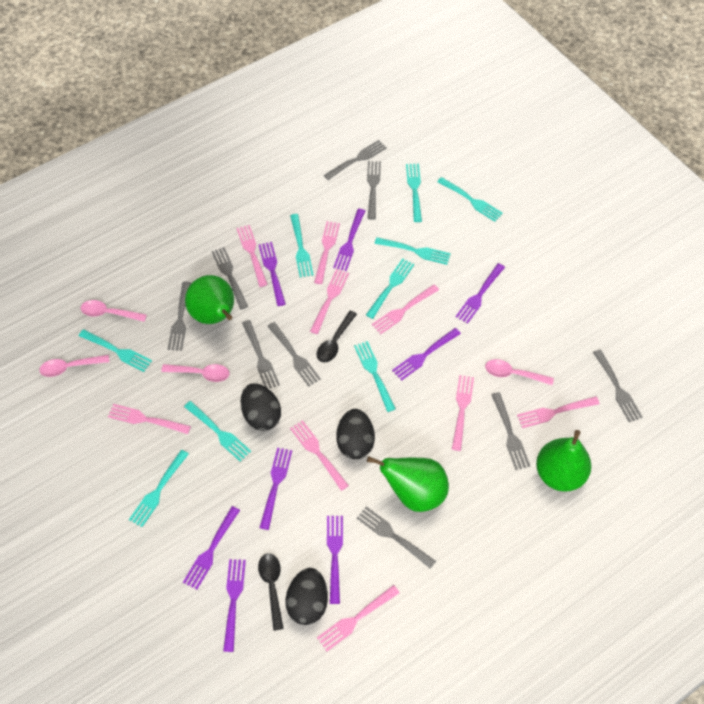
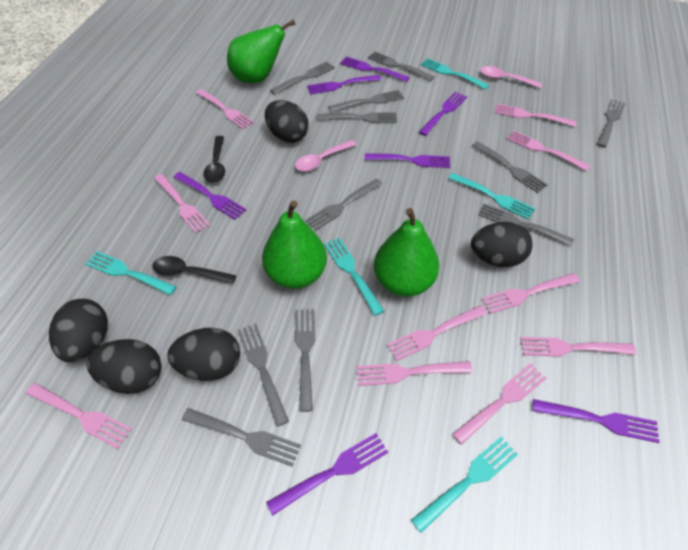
black egg: [241,383,281,431] [285,568,328,625] [336,409,375,459] = 3 -> [49,299,108,362] [86,339,162,394] [167,328,240,381] [265,100,309,143] [471,222,533,267] = 5
grey fork: [168,281,191,351] [211,247,248,310] [242,320,280,388] [267,322,321,387] [324,140,387,180] [357,506,436,569] [367,161,381,220] [491,392,530,470] [593,350,643,422] = 9 -> [182,408,301,467] [238,324,289,427] [270,61,335,94] [295,309,315,412] [305,179,383,230] [317,112,397,123] [328,90,404,112] [368,52,434,81] [472,141,548,193] [478,204,574,246] [597,99,625,148] = 11
pink fork: [108,404,191,434] [237,225,268,287] [290,420,349,491] [310,269,349,334] [314,221,340,284] [317,585,400,651] [372,284,439,334] [452,375,474,451] [517,396,600,428] = 9 -> [26,383,132,449] [154,174,210,234] [196,89,254,129] [357,361,473,386] [387,305,487,361] [452,363,546,445] [481,273,580,314] [494,104,576,127] [507,131,590,171] [520,337,636,357] = 10
pink spoon: [39,355,109,377] [81,300,147,322] [161,364,229,382] [485,359,554,385] = 4 -> [295,140,357,172] [480,66,542,88] = 2
purple fork: [183,506,240,590] [223,559,246,652] [259,242,286,306] [260,448,292,530] [327,516,343,604] [333,209,365,271] [392,328,461,381] [456,263,505,324] = 8 -> [173,172,246,220] [266,433,388,516] [307,75,382,95] [340,56,410,82] [365,153,450,168] [419,92,467,136] [533,399,659,443] = 7
turquoise fork: [79,329,152,372] [129,450,189,527] [184,401,251,462] [290,214,313,278] [354,341,396,412] [366,258,415,319] [374,237,451,265] [406,164,422,222] [437,177,503,222] = 9 -> [85,251,177,295] [324,237,384,316] [411,437,518,533] [421,58,489,90] [448,173,535,220] = 5

